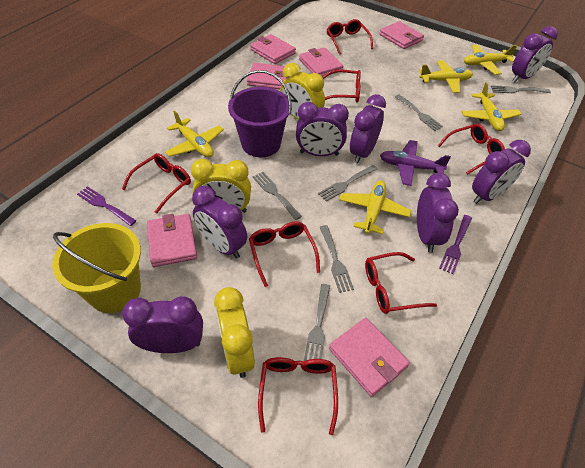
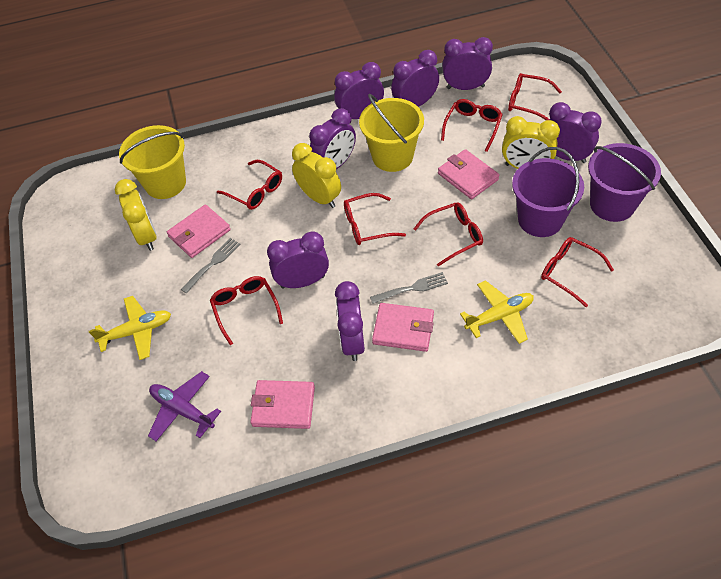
grey fork: [253,172,302,220] [304,284,330,361] [318,165,377,202] [320,225,354,293] [395,95,443,131] [491,85,551,93] = 6 -> [181,238,241,294] [370,272,448,304] = 2
pink wallet: [147,214,197,267] [247,63,289,89] [250,34,296,64] [299,47,344,77] [329,318,410,397] [379,21,424,49] = 6 -> [167,204,231,258] [250,380,315,429] [372,303,434,352] [438,149,500,199] = 4
purple bucket: [228,70,292,157] = 1 -> [512,147,584,237] [588,143,661,222] = 2
purple fork: [77,186,136,226] [439,215,472,274] = 2 -> none = 0
yellow bucket: [52,223,141,313] = 1 -> [119,125,186,199] [359,94,424,172] = 2
yellow plane: [165,111,224,157] [339,181,411,234] [419,60,473,93] [462,82,521,131] [464,45,517,75] = 5 -> [89,296,171,360] [460,280,534,344] = 2

